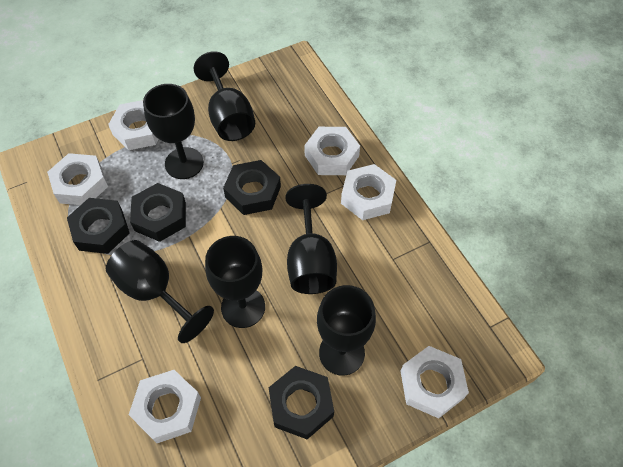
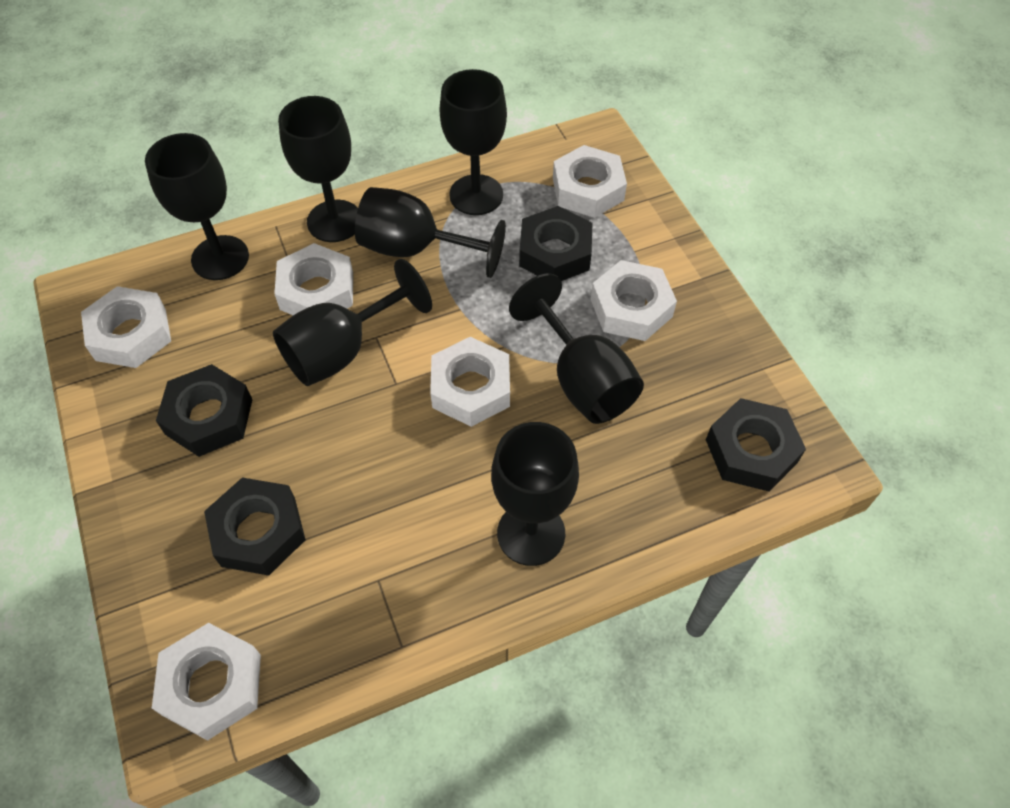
black goblet: [106,240,214,343] [143,84,204,179] [194,51,255,141] [205,236,265,328] [285,184,337,294] [317,285,376,376] = 6 -> [145,133,249,280] [273,259,432,386] [278,96,358,242] [355,187,506,278] [439,69,507,215] [491,422,579,566] [509,273,644,424] = 7

